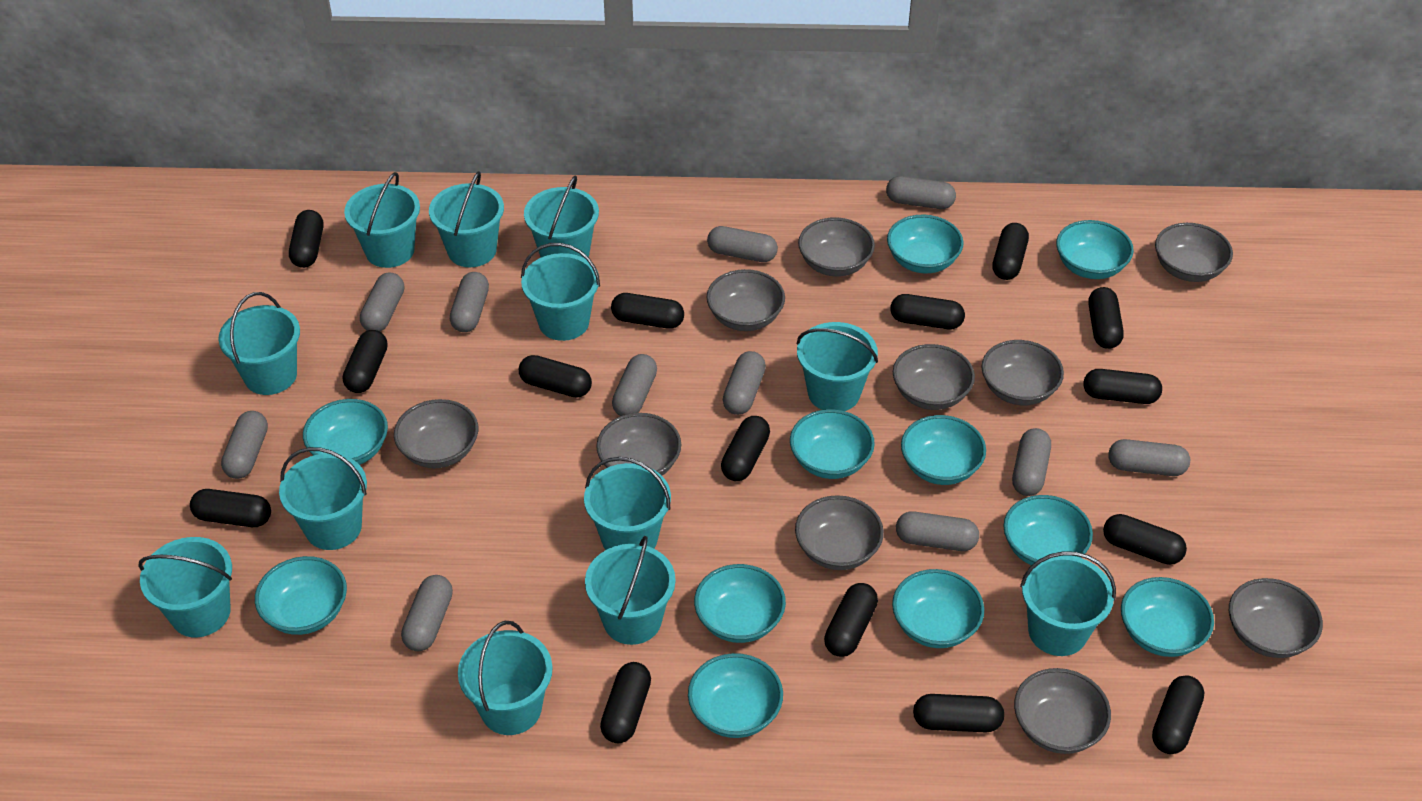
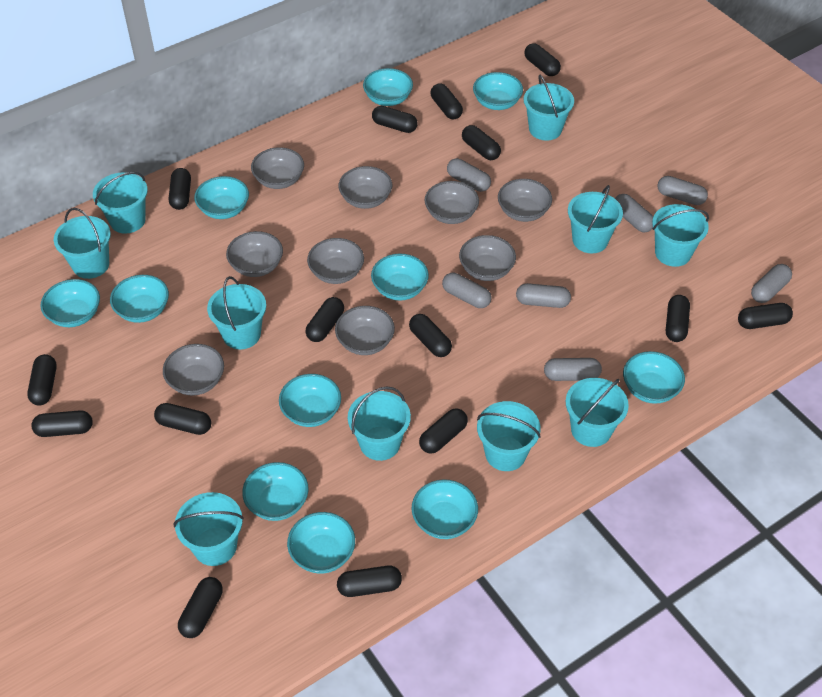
grey bowl: [394,399,478,468] [596,413,681,475] [706,269,785,331] [795,495,884,570] [798,217,875,277] [893,344,975,410] [981,340,1064,405] [1014,668,1111,754] [1155,223,1233,282] [1229,578,1323,658] = 10 -> [163,344,224,396] [226,231,283,277] [251,147,304,189] [307,238,364,284] [335,306,395,355] [339,166,392,209] [424,181,479,224] [459,235,516,281] [498,179,552,222] = 9
grey capsule: [221,411,268,479] [360,273,404,331] [401,575,453,651] [450,272,489,332] [612,354,657,416] [707,226,778,262] [723,351,766,415] [886,176,956,209] [896,511,979,551] [1012,428,1051,496] [1108,439,1190,476] = 11 -> [442,273,492,308] [447,158,491,192] [516,283,571,308] [544,358,602,381] [615,194,653,232] [657,176,708,205] [751,264,792,303] = 7
turquoise bucket: [138,537,232,638] [218,292,300,395] [279,447,367,550] [344,172,420,268] [429,171,504,267] [458,621,553,735] [521,243,600,341] [524,175,599,258] [584,457,671,550] [585,536,676,645] [797,322,878,411] [1020,551,1116,656] = 12 -> [54,208,111,279] [93,172,148,233] [173,492,244,566] [207,276,266,350] [348,386,411,461] [477,401,541,471] [524,75,574,141] [566,378,629,447] [568,185,623,253] [652,204,709,267] = 10

